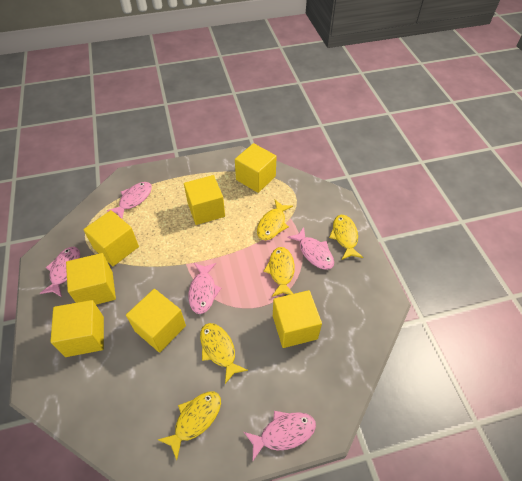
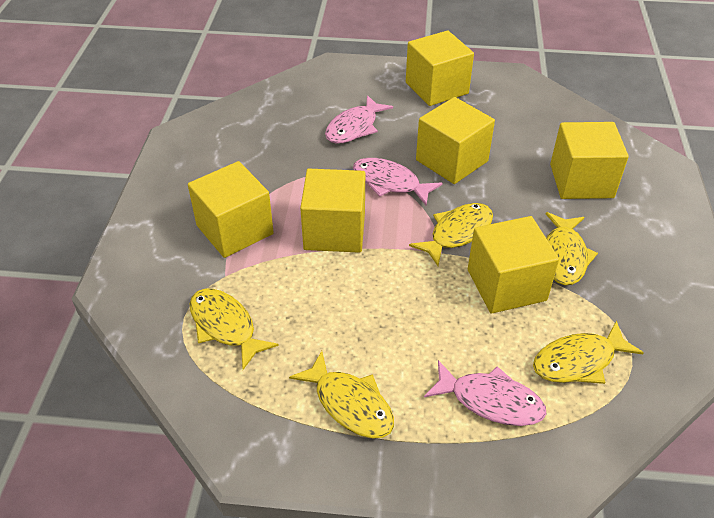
pink fish: [39,247,80,297] [107,182,152,219] [189,263,221,314] [244,411,316,461] [287,227,334,270] = 5 -> [325,95,393,144] [353,158,443,205] [424,360,546,426] = 3
yellow cube: [50,300,104,357] [66,253,116,305] [83,210,139,266] [126,289,186,353] [184,175,225,225] [235,143,277,193] [273,290,322,348] = 7 -> [188,161,274,258] [300,169,365,253] [406,30,474,106] [416,97,495,184] [468,216,559,314] [550,122,629,199] = 6

